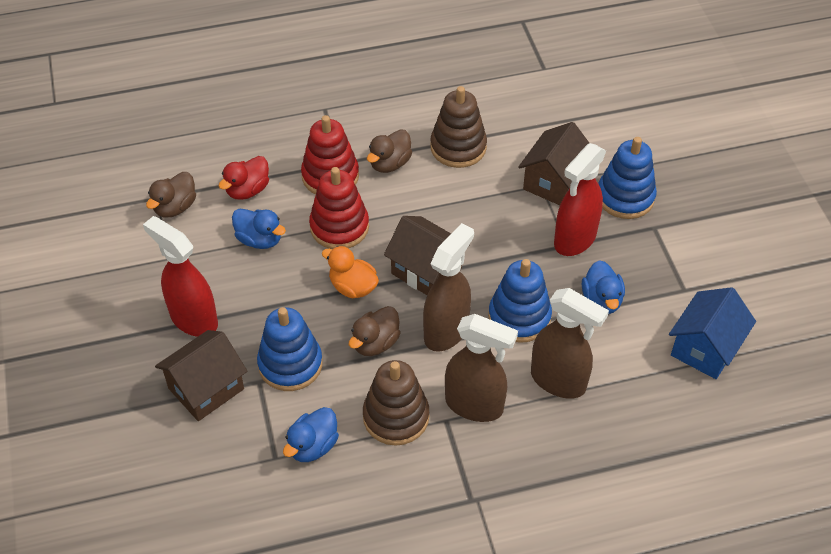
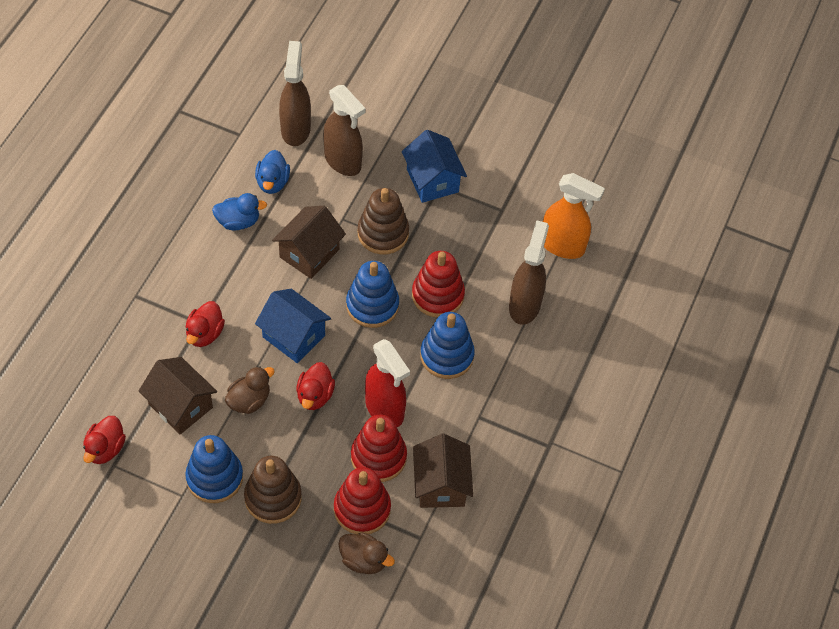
blue duck: [232,208,286,249] [283,407,339,462] [582,260,625,314] = 3 -> [212,193,267,230] [255,150,290,194] = 2
blue house: [669,287,756,379] = 1 -> [255,289,331,363] [402,130,467,203] = 2
brown duck: [146,172,196,217] [349,306,401,356] [367,129,412,173] = 3 -> [225,366,275,414] [338,532,395,574] = 2
orange duck: [322,246,379,298] = 1 -> none = 0
orange spray bottle: none = 0 -> [543,173,605,259] = 1
red duck: [219,156,269,200] = 1 -> [83,416,126,464] [186,301,225,347] [296,362,335,410] = 3
red spray bottle: [143,216,218,337] [554,143,606,256] = 2 -> [365,339,410,427] = 1
red stacking toy: [301,115,359,194] [309,167,369,249] = 2 -> [334,467,391,535] [351,415,407,482] [412,251,465,317] = 3

